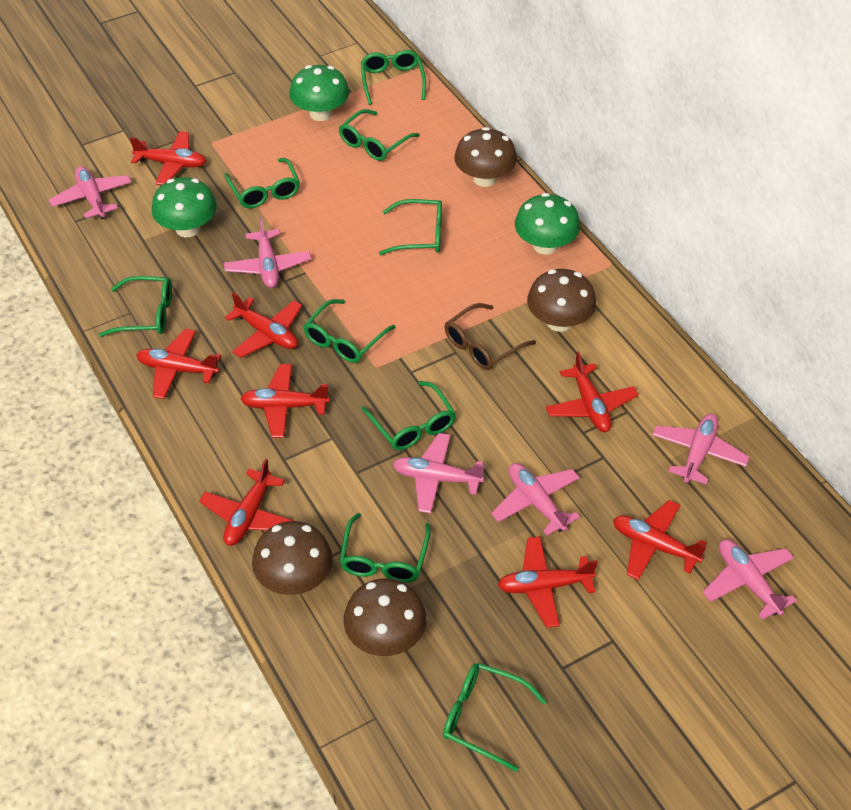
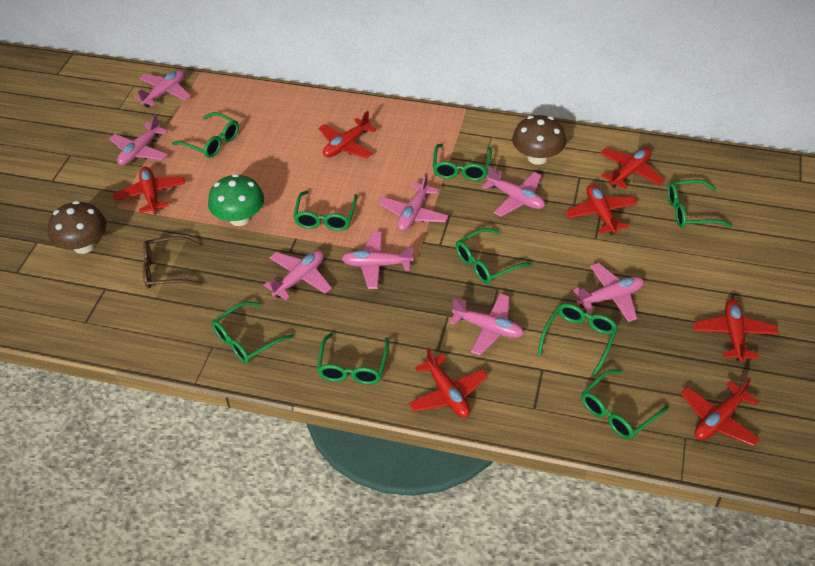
brown mushroom: [252,521,333,595] [343,578,427,656] [454,127,517,187] [527,269,596,332] = 4 -> [48,201,106,254] [512,115,566,165] = 2
green mushroom: [152,177,217,237] [289,65,349,121] [515,193,580,255] = 3 -> [208,174,264,226] = 1
pink plane: [49,166,132,220] [224,216,311,288] [393,433,485,513] [491,463,580,536] [652,413,750,485] [702,539,797,620] = 6 -> [109,114,168,165] [134,70,191,107] [264,250,332,300] [342,232,414,289] [378,173,449,231] [450,294,524,355] [482,166,545,217] [573,263,644,322] = 8
red plane: [130,131,206,185] [136,329,221,399] [199,458,294,546] [225,292,302,358] [240,364,330,438] [498,536,598,628] [546,351,638,432] [613,500,707,580] = 8 -> [113,167,185,214] [318,111,377,158] [408,347,488,418] [565,184,638,235] [600,148,664,189] [680,378,761,446] [693,299,779,362] = 7

